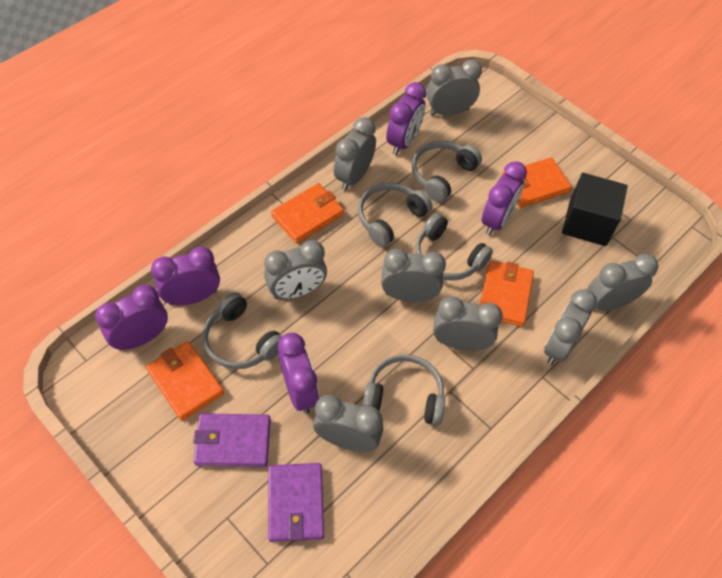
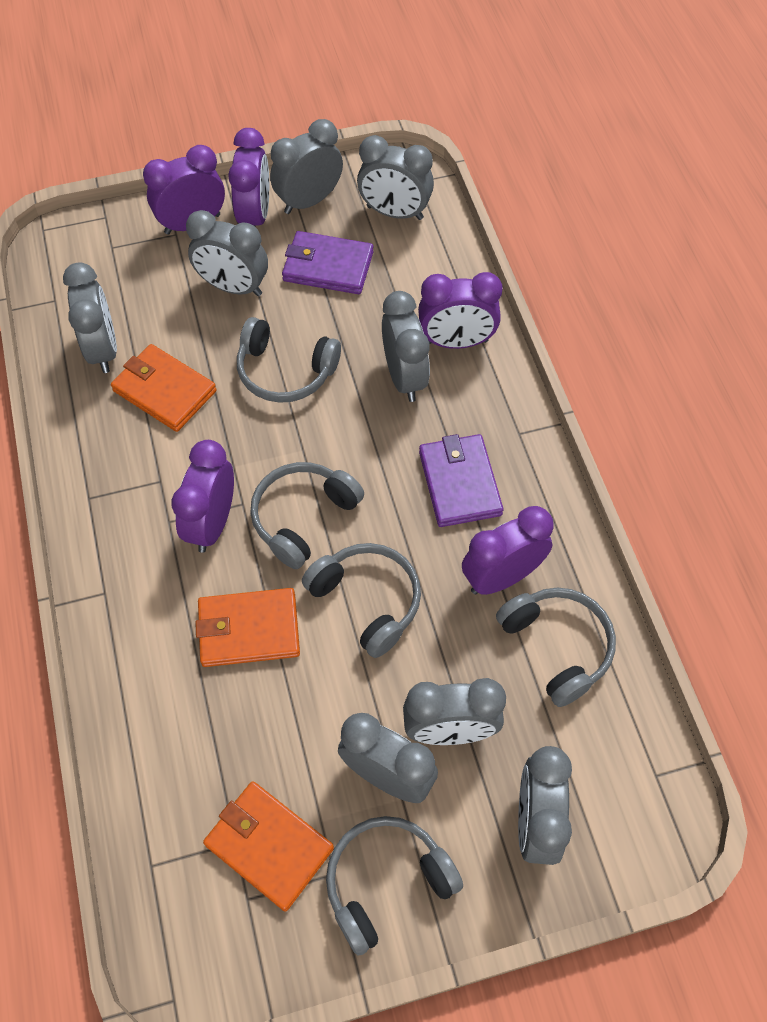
black cube: [562,173,628,246] = 1 -> none = 0
orange wallet: [146,341,224,421] [271,183,344,243] [480,260,534,327] [502,158,572,208] = 4 -> [111,344,217,432] [195,588,300,667] [203,781,334,911] = 3

